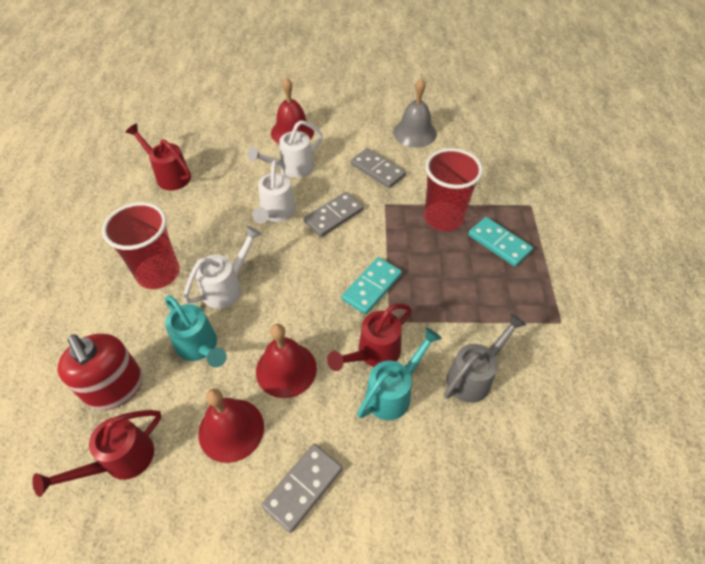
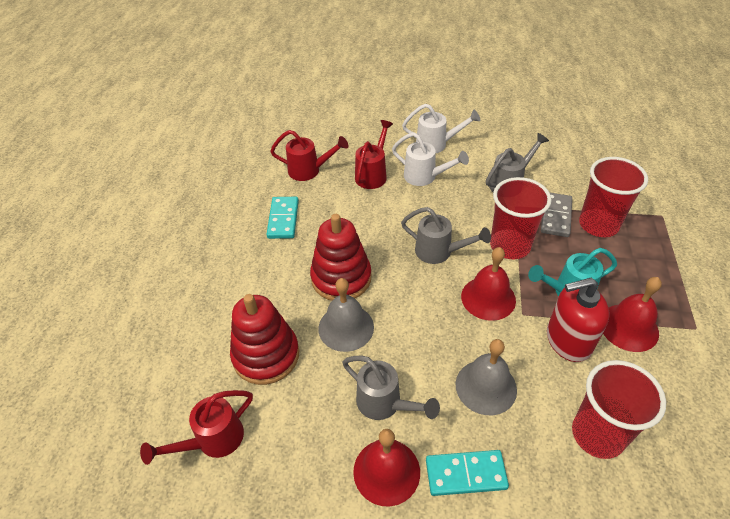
grey bell: [393,78,437,148] = 1 -> [318,278,374,352] [455,339,517,415] = 2
grey domino: [261,444,342,533] [304,192,363,237] [351,148,406,188] = 3 -> [541,192,572,237] = 1
grey watering can: [444,313,526,403] = 1 -> [342,356,440,420] [401,207,491,264] [486,133,549,192] = 3
red cup: [102,202,180,289] [424,148,483,231] = 2 -> [490,177,552,259] [572,360,666,459] [579,157,648,237] = 3
red stacking toy: none = 0 -> [230,294,299,385] [310,214,371,301] = 2
turquoise watering can: [165,295,227,367] [357,327,442,420] = 2 -> [528,248,617,296] = 1
white watering can: [183,226,262,309] [248,120,323,178] [252,159,296,224] = 3 -> [392,132,469,186] [402,104,480,153] = 2

